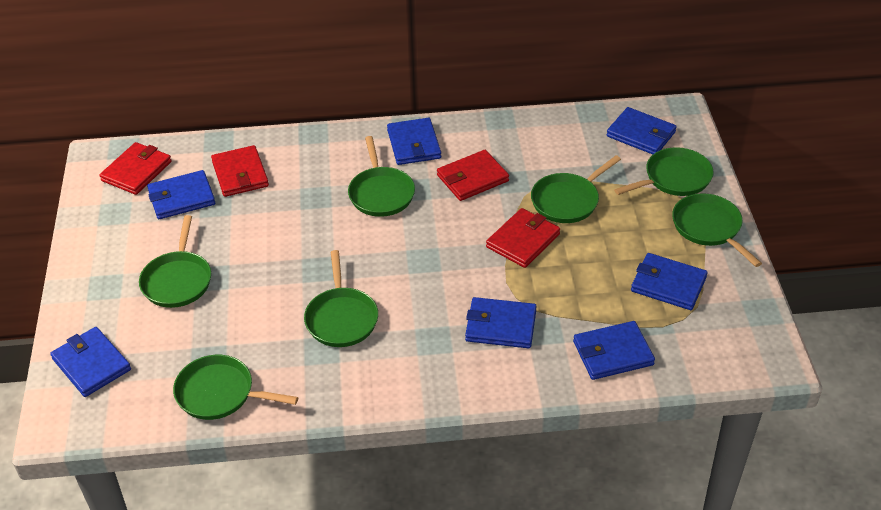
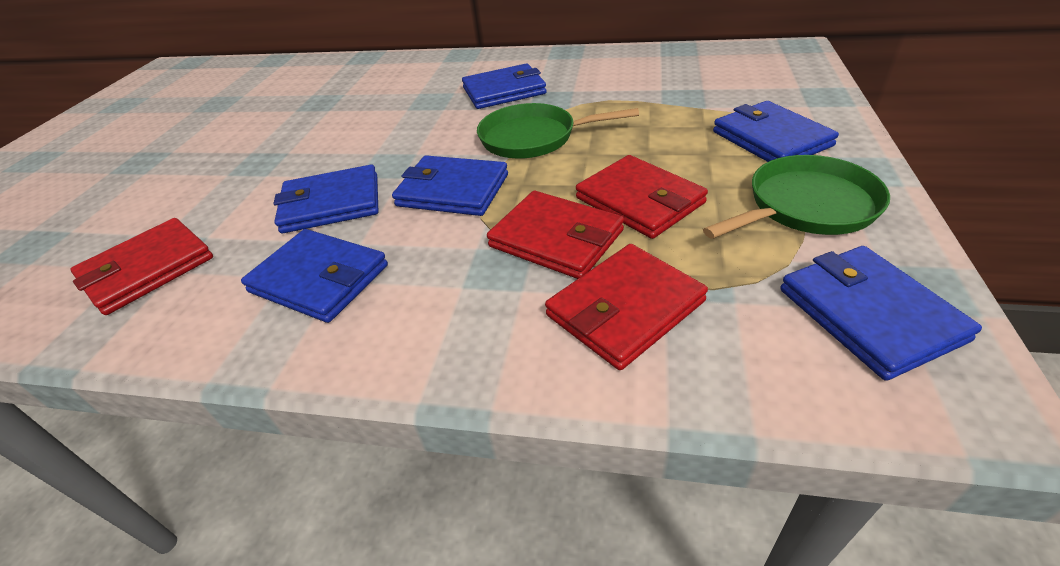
blue wallet: [50,327,131,397] [147,170,215,219] [387,118,441,165] [465,297,537,348] [573,321,655,380] [607,107,677,155] [631,253,707,310] = 7 -> [241,229,388,323] [273,165,378,233] [392,155,508,216] [462,63,547,109] [713,101,839,162] [780,246,982,381] = 6
green pan: [139,215,211,308] [173,355,298,420] [304,250,378,347] [348,136,415,217] [531,155,621,223] [614,147,714,196] [672,193,762,267] = 7 -> [477,103,639,159] [703,155,890,239] = 2

